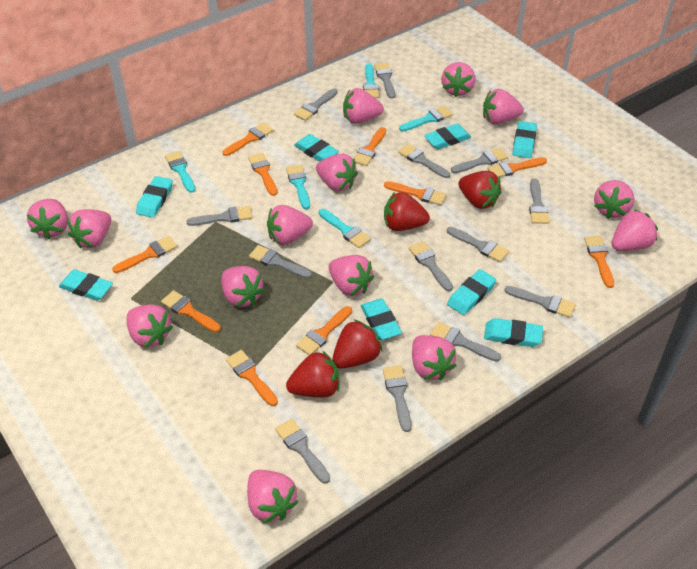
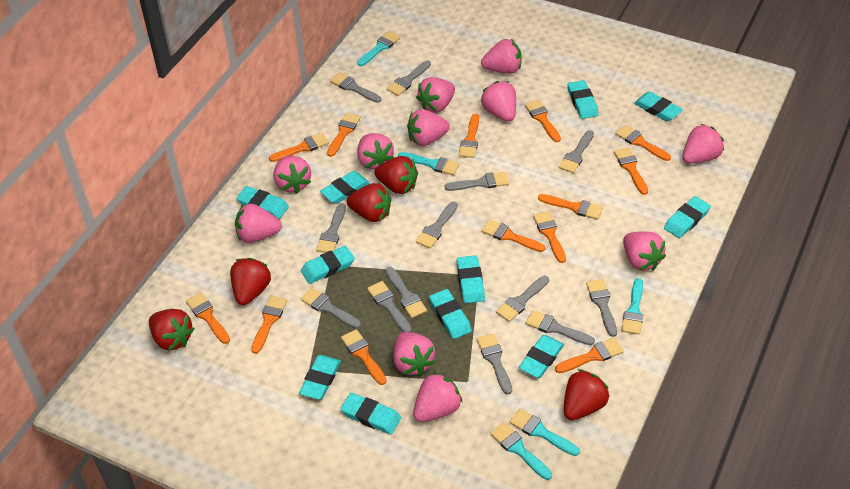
orange brush: [112,236,177,273] [161,290,221,332] [223,122,274,156] [226,350,278,406] [248,153,277,196] [296,306,352,355] [353,127,386,166] [384,181,447,206] [487,157,547,177] [584,236,614,288] = 10 -> [186,293,230,344] [251,296,287,354] [269,133,329,162] [327,113,361,157] [341,329,387,385] [459,114,479,158] [482,219,546,252] [524,100,561,142] [533,211,566,263] [538,194,603,220] [555,338,624,373] [614,147,648,195] [615,125,671,161] = 13
pink strawberry: [27,199,68,239] [67,209,111,248] [127,304,173,348] [221,266,265,307] [247,470,299,524] [267,205,313,245] [316,154,358,191] [329,255,374,296] [343,88,384,124] [412,335,457,381] [441,62,475,97] [483,89,524,124] [594,180,634,219] [611,209,658,251] = 14 -> [235,204,282,243] [274,155,311,194] [357,133,394,170] [393,332,436,376] [407,109,450,146] [413,372,463,422] [416,77,455,113] [481,39,522,74] [481,81,516,121] [623,231,666,271] [683,124,724,164] = 11
red strawberry: [286,351,339,398] [332,320,382,369] [384,192,430,231] [458,171,502,209] = 4 -> [149,309,195,351] [230,258,271,305] [347,183,391,222] [374,156,418,194] [564,369,610,420] = 5
turquoise eraser: [59,269,113,301] [136,176,173,218] [294,134,339,162] [360,299,402,340] [424,124,471,149] [447,269,496,315] [484,318,543,347] [512,121,537,158] = 8 -> [236,186,289,219] [299,355,341,400] [301,246,355,284] [320,171,370,204] [340,393,401,435] [429,289,472,339] [457,255,485,303] [519,335,564,378] [568,80,599,119] [634,92,683,121] [664,196,711,238] = 11

